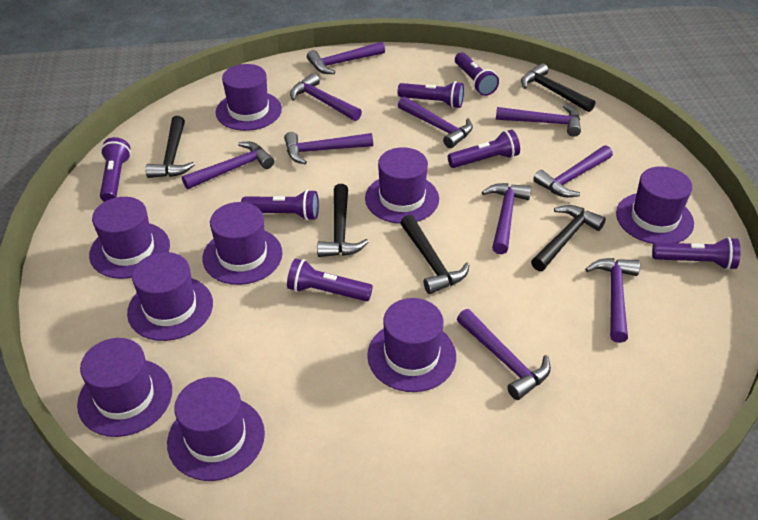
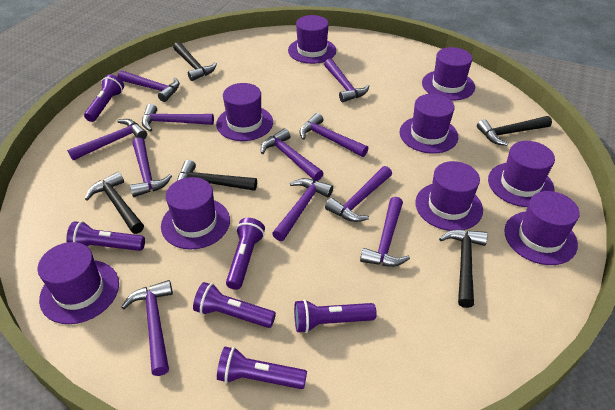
purple flashlight: [100,137,131,202] [241,190,319,221] [287,258,373,301] [397,81,464,108] [448,130,520,168] [455,52,499,96] [652,237,741,270] = 7 -> [66,221,145,251] [84,74,124,122] [193,282,276,328] [217,347,307,389] [226,218,265,290] [294,299,377,333] = 6
purple hammer: [182,142,274,189] [284,132,373,164] [290,73,362,121] [307,42,385,74] [398,97,473,148] [457,309,551,400] [482,183,531,254] [496,104,581,137] [533,145,613,197] [585,258,640,343] = 10 -> [67,119,147,161] [118,71,180,102] [121,280,173,376] [130,137,172,197] [142,104,214,132] [261,128,323,181] [272,178,333,241] [299,113,368,157] [324,59,369,102] [325,166,392,222] [360,197,410,267] = 11

